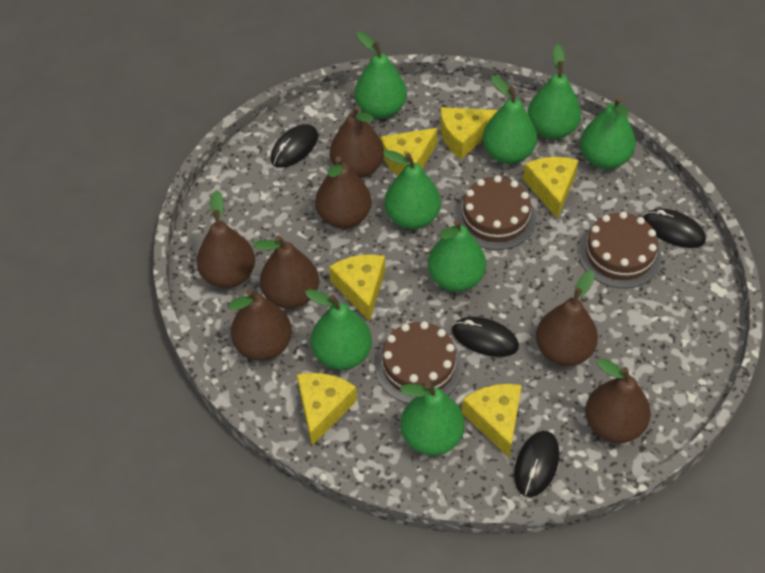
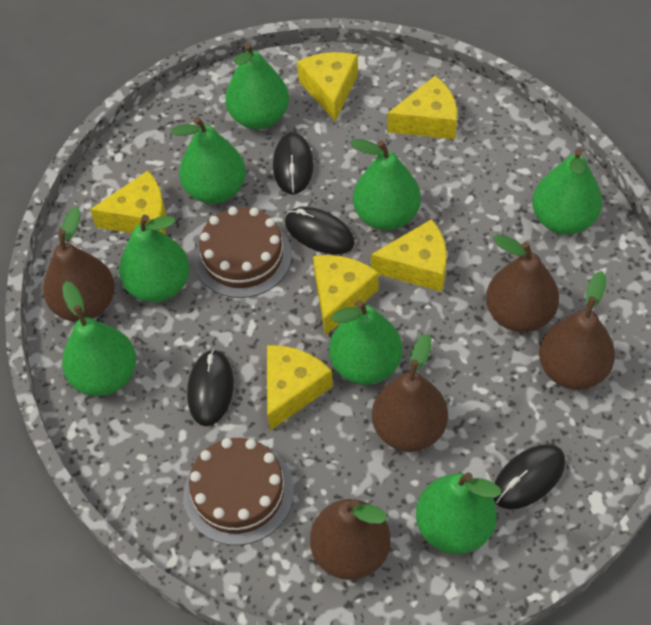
brown cake: [375,321,463,403] [455,175,536,250] [578,211,662,288] = 3 -> [184,438,294,545] [194,207,292,298] = 2
brown pear: [196,190,255,288] [229,289,292,361] [253,235,319,309] [315,156,371,228] [330,105,384,178] [536,270,598,366] [585,358,651,443] = 7 -> [43,207,115,321] [310,499,391,580] [372,334,448,452] [486,234,559,332] [539,271,615,390] = 5

